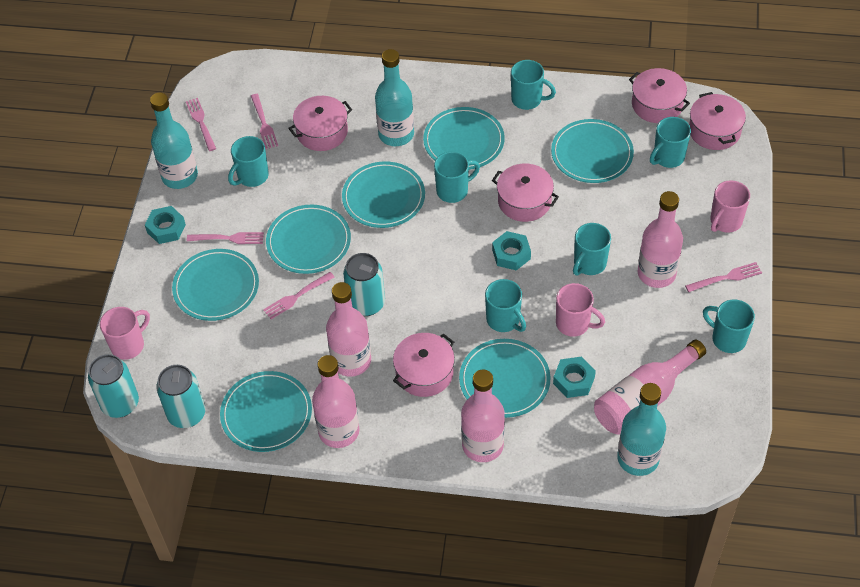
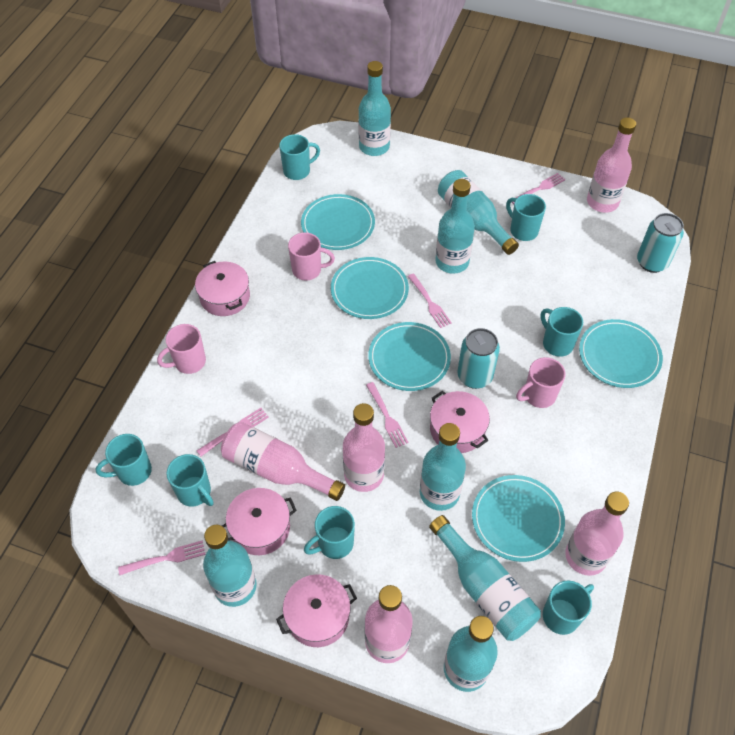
pink pot: [288,96,352,151] [393,333,455,397] [492,164,559,222] [629,68,690,123] [689,92,746,150] = 5 -> [195,261,250,316] [222,488,297,555] [276,574,357,647] [430,391,490,453] = 4
turquoise bottle: [150,93,198,189] [375,49,414,146] [617,383,666,476] = 3 -> [203,525,257,607] [358,61,391,156] [420,423,466,511] [429,515,541,641] [435,179,475,274] [438,170,519,255] [444,616,498,692] = 7
turquoise can: [88,354,139,418] [156,365,206,428] [343,253,385,316] = 3 -> [458,328,500,389] [637,213,684,273] = 2
turquoise nut: [145,206,186,244] [492,231,531,270] [553,356,596,398] = 3 -> none = 0
turquoise plate: [172,249,259,321] [220,371,312,452] [266,204,351,274] [342,161,425,228] [423,107,505,170] [459,339,551,418] [551,119,634,183] = 7 -> [301,194,375,250] [331,257,409,319] [368,322,451,391] [472,475,565,562] [579,319,663,388] = 5

